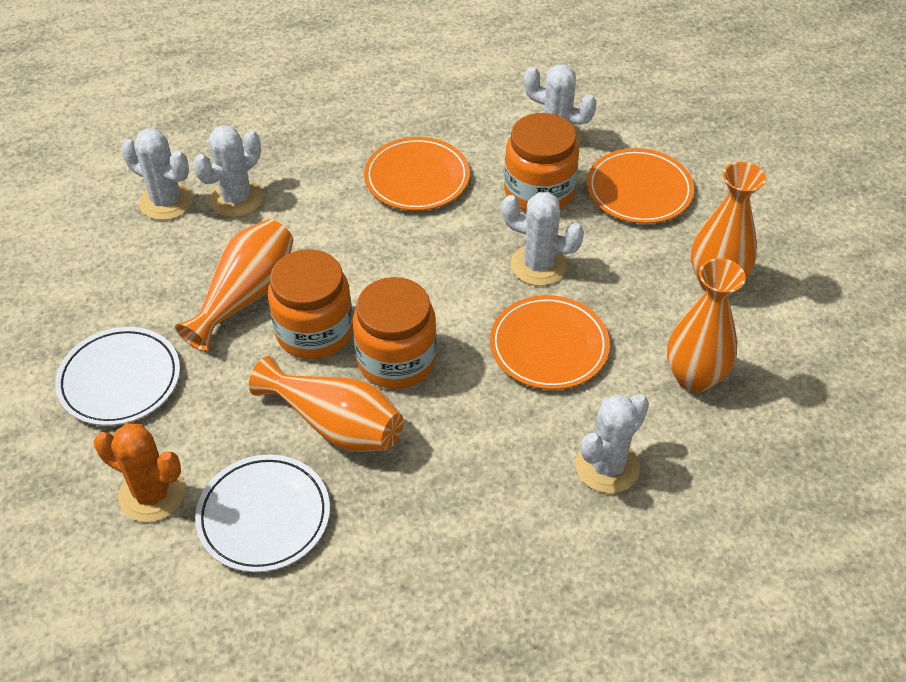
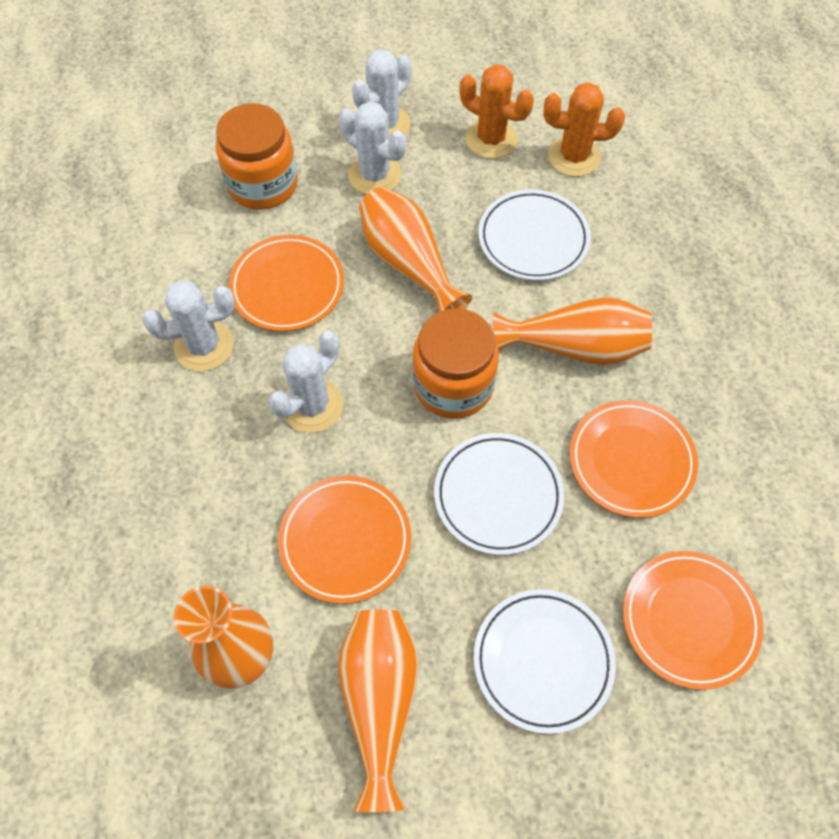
orange cactus: [94,423,185,522] = 1 -> [460,64,534,159] [543,82,625,177] = 2
orange jar: [268,249,353,359] [353,277,437,389] [504,113,579,211] = 3 -> [216,103,298,210] [413,308,499,419] = 2
orange plate: [364,137,470,211] [490,295,610,390] [587,148,694,224] = 3 -> [228,235,344,331] [278,476,411,604] [569,400,698,518] [623,551,764,690] = 4
white cactus: [121,128,193,220] [193,125,264,217] [502,192,584,286] [524,64,597,145] [575,394,649,494] = 5 -> [142,281,235,371] [268,331,343,433] [339,102,406,195] [352,49,412,136] = 4
white plate: [55,327,180,426] [195,455,330,572] = 2 -> [434,433,564,555] [474,589,616,734] [478,189,591,281] = 3

